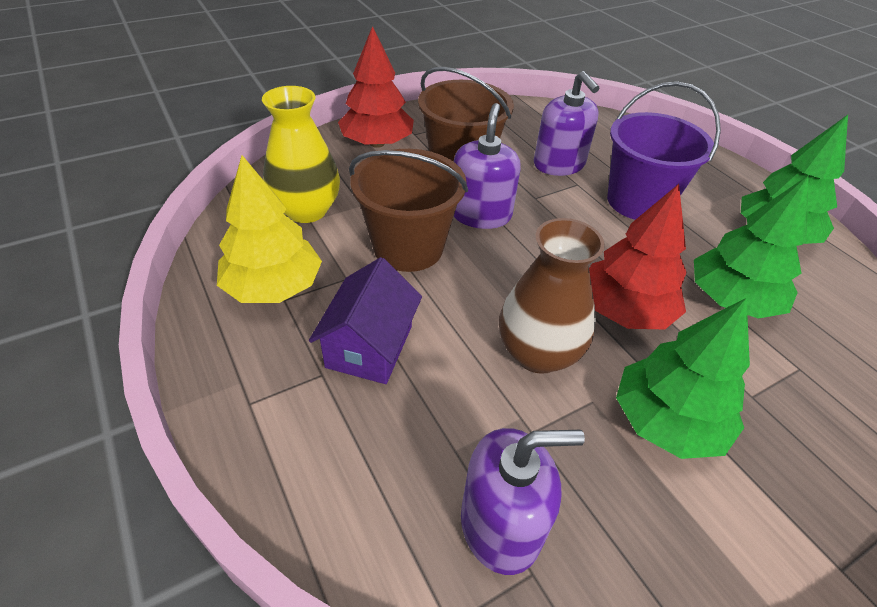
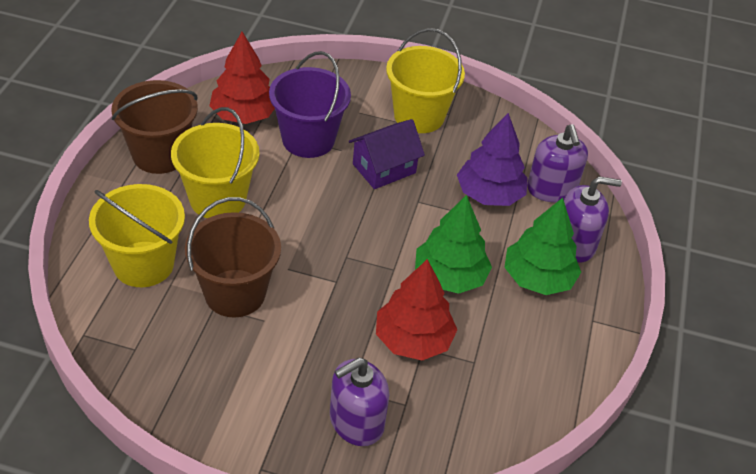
brown vase: [499,218,605,374] = 1 -> none = 0
green tree: [616,298,750,459] [694,175,809,319] [741,115,848,244] = 3 -> [415,195,492,294] [504,198,581,295] = 2
purple tree: none = 0 -> [457,113,528,206] = 1
yellow bucket: none = 0 -> [89,184,185,287] [171,107,260,218] [386,28,465,133] = 3
yellow tree: [217,155,322,303] = 1 -> none = 0
yellow vase: [262,86,340,223] = 1 -> none = 0

